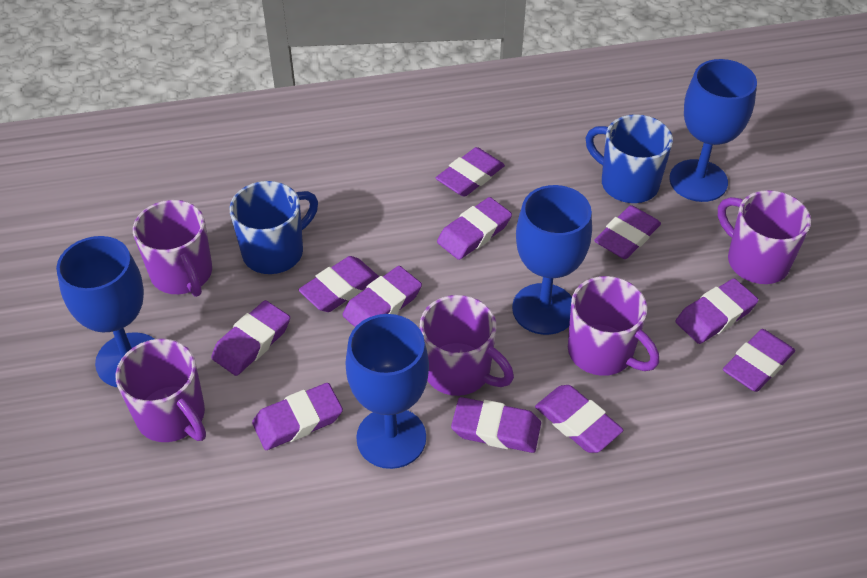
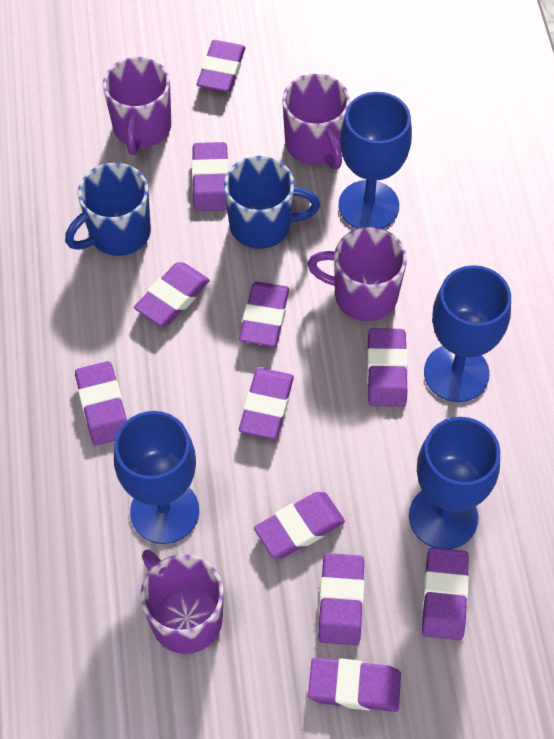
purple mug: [116,339,206,442] [133,200,212,297] [420,295,514,396] [568,276,659,376] [718,190,811,284] = 5 -> [103,57,171,155] [140,550,224,654] [282,73,350,169] [308,227,407,321] = 4

